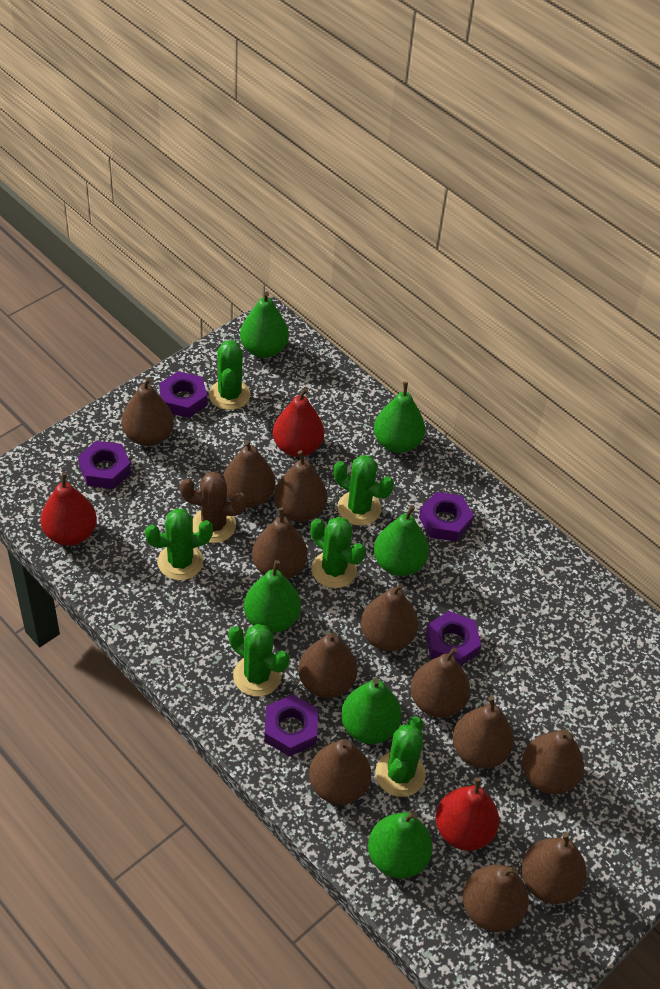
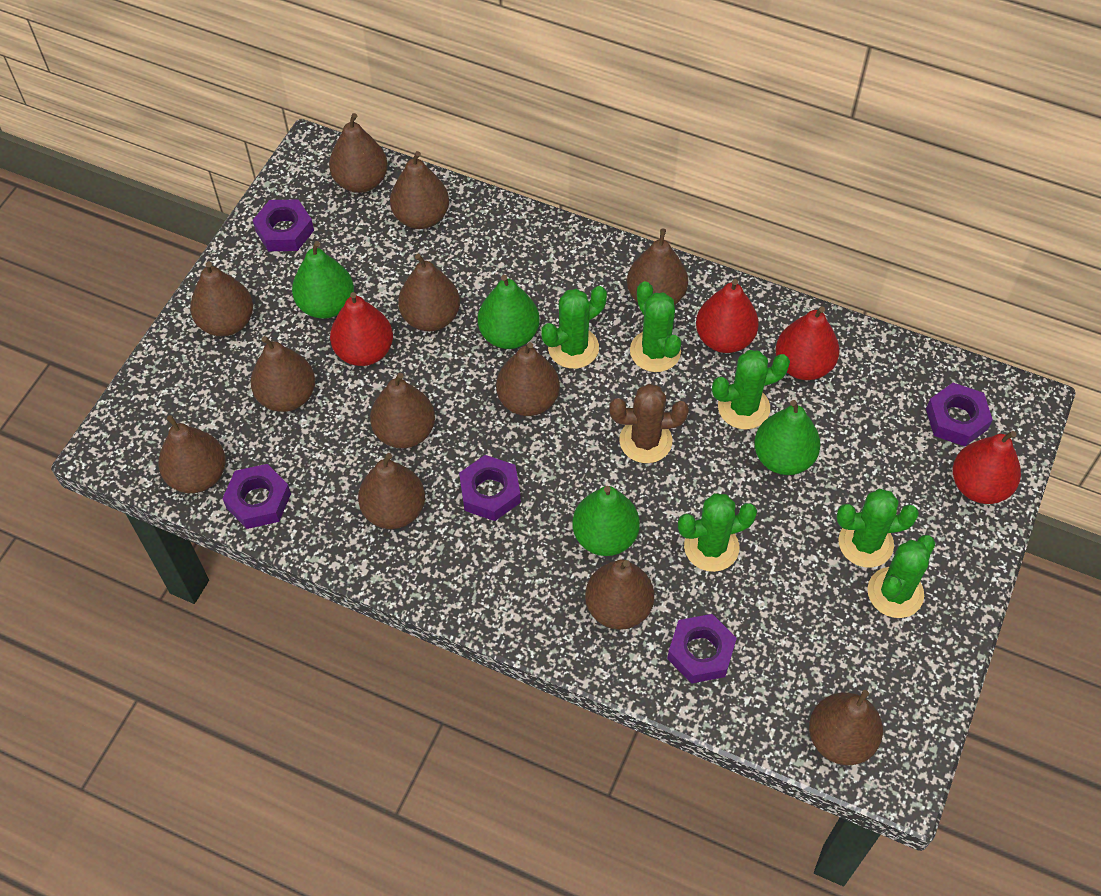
green pear: [240,291,289,358] [244,560,301,633] [341,678,402,744] [368,811,433,879] [374,382,425,453] [374,505,429,576] = 6 -> [292,241,354,319] [478,275,540,349] [572,486,640,556] [754,400,821,475] = 4
red pear: [40,472,97,546] [273,388,324,457] [436,777,499,851] = 3 -> [330,292,393,366] [696,279,759,353] [776,306,839,380] [953,431,1021,504] = 4

